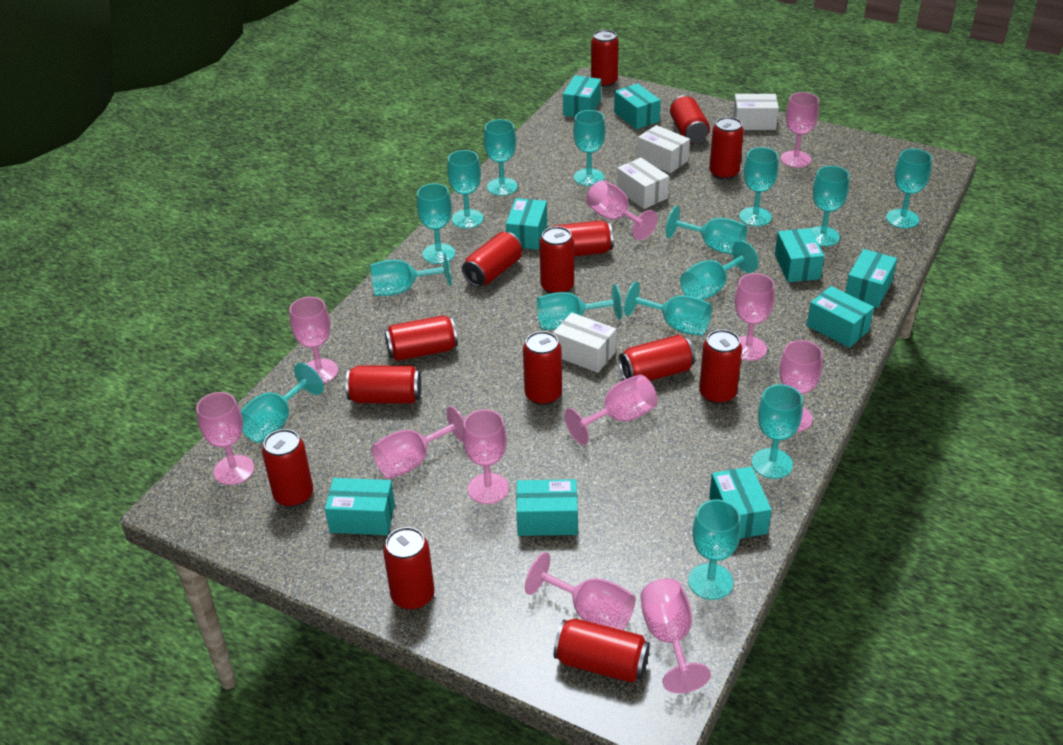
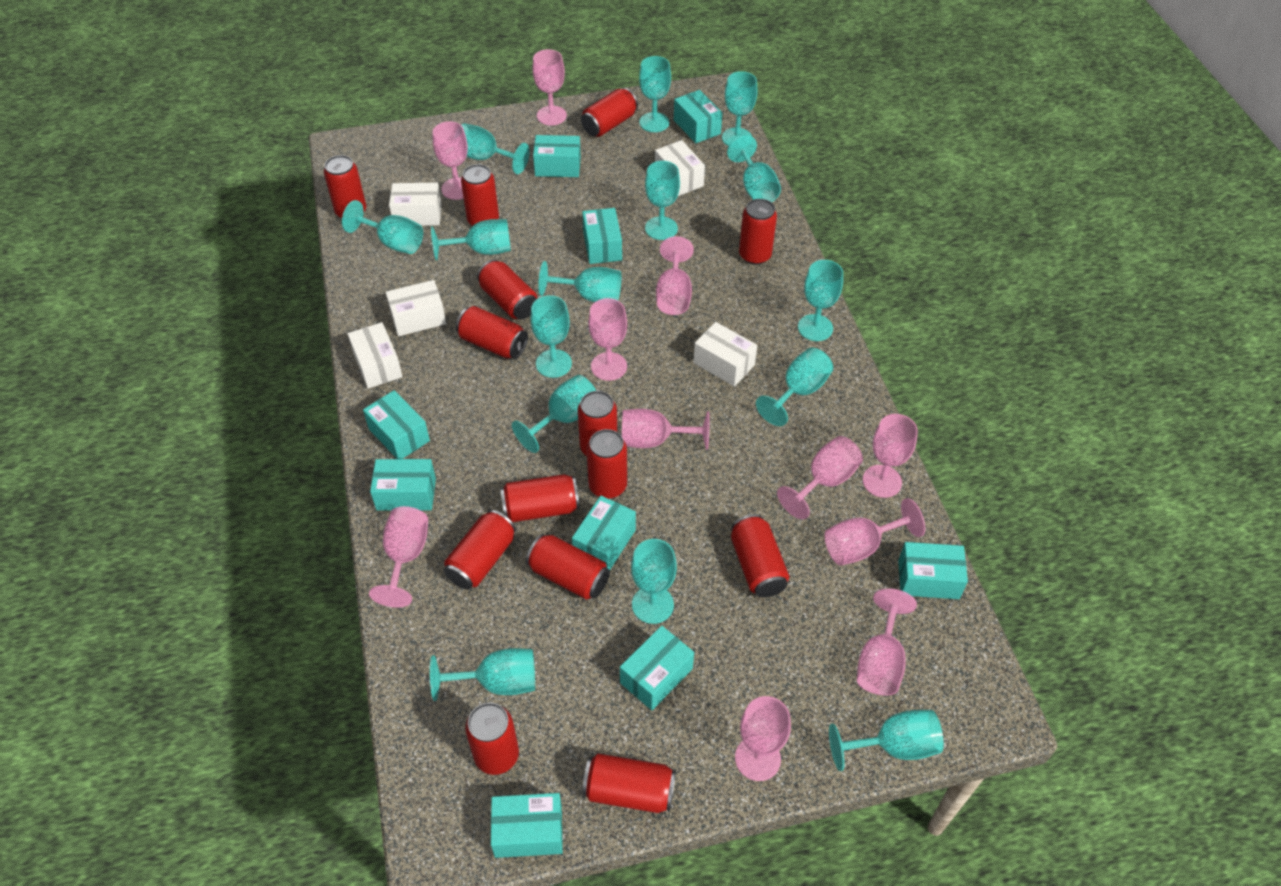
white box: [553,313,616,373] [617,158,669,209] [637,125,690,173] [733,94,779,130] = 4 -> [347,322,403,389] [386,280,446,336] [389,182,442,226] [655,140,705,196] [693,322,757,387] = 5

